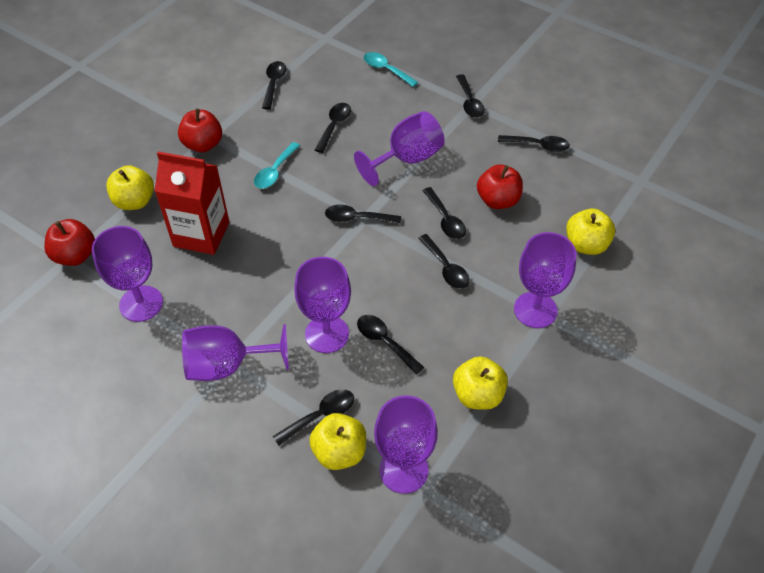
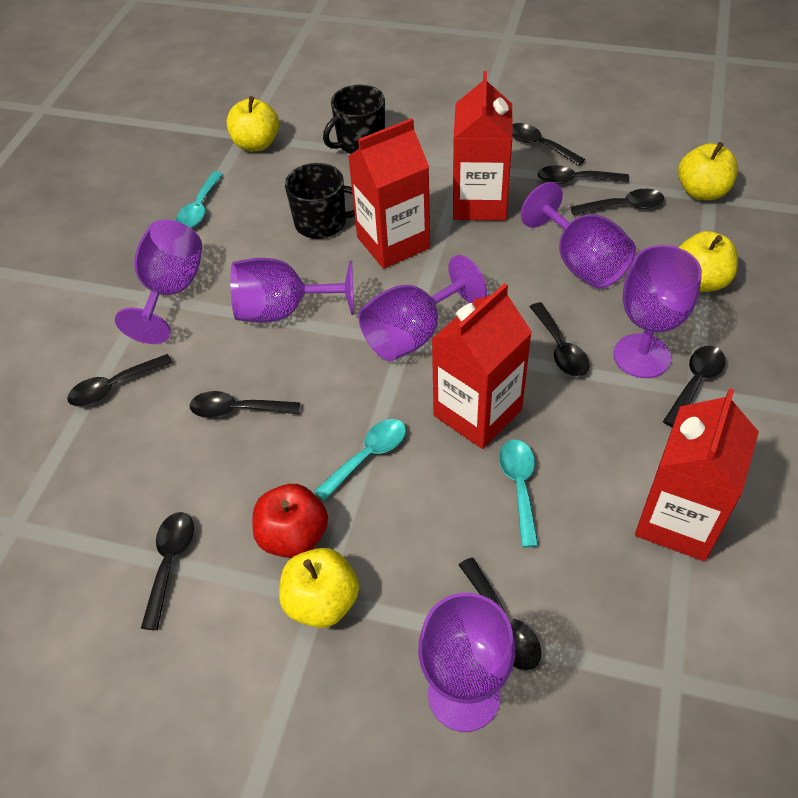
black mug: none = 0 -> [285,163,355,239] [323,85,385,154] = 2
red apple: [44,219,95,266] [178,108,222,152] [477,164,523,209] = 3 -> [253,484,328,558] = 1
red carton: [155,151,229,255] = 1 -> [348,118,430,269] [432,283,532,449] [453,71,513,221] [635,388,759,561] = 4
turquoise spoon: [254,142,300,189] [364,52,418,87] = 2 -> [176,171,223,228] [314,419,406,501] [499,440,538,547] = 3

